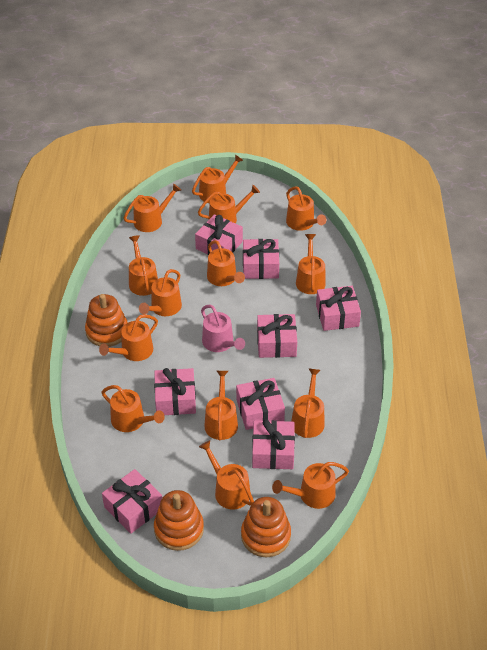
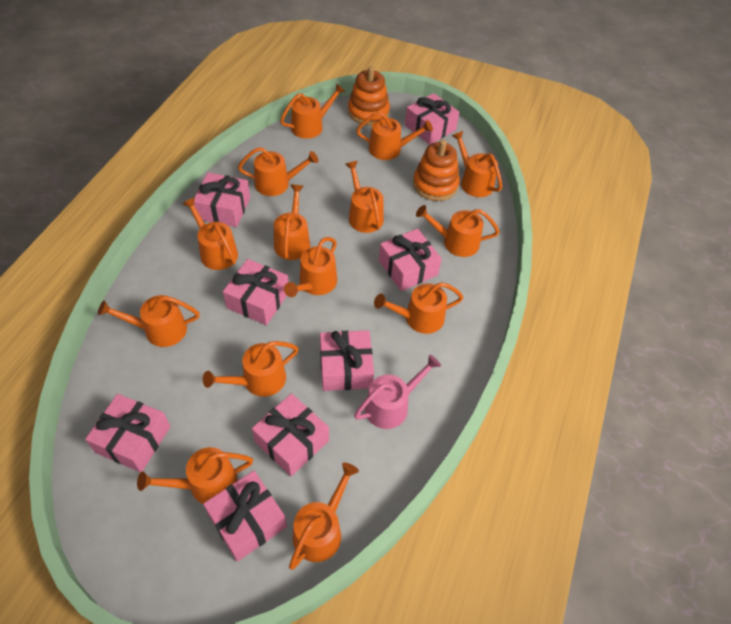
orange stacking toy: [85,294,128,347] [154,490,204,551] [241,497,291,557] = 3 -> [348,66,390,126] [413,140,460,201] = 2

